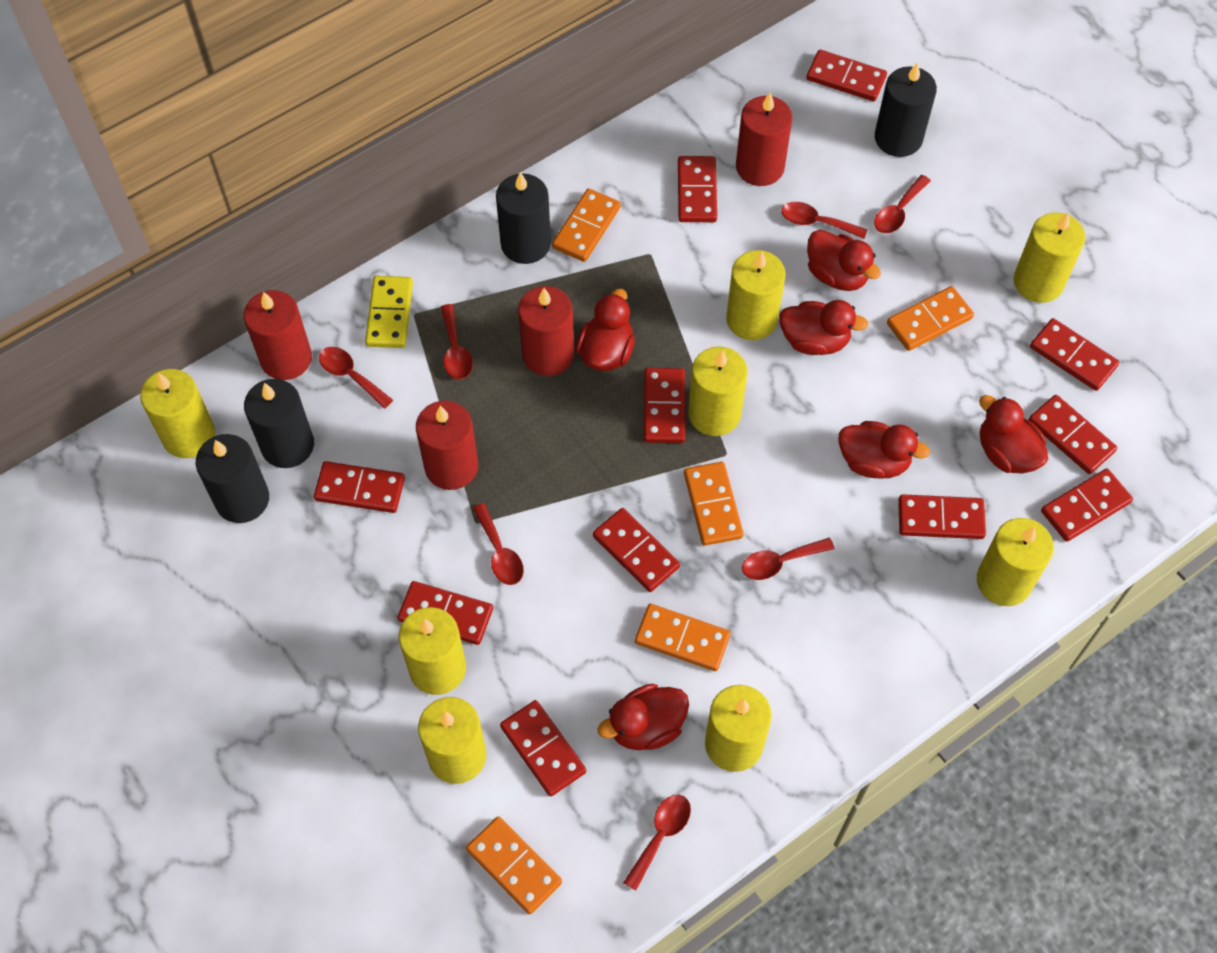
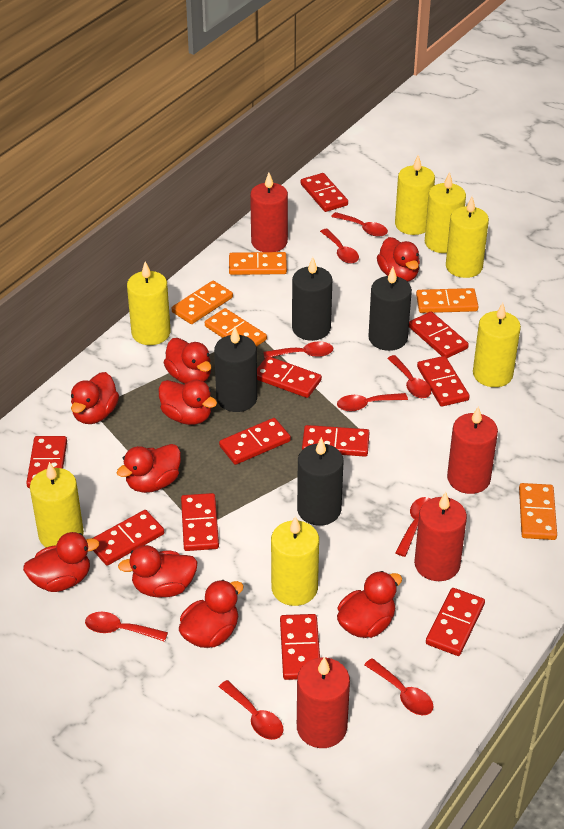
red duck: [576,289,635,371] [597,684,689,750] [779,300,868,355] [807,230,881,291] [839,421,930,479] [979,395,1048,473] = 6 -> [23,532,99,592] [71,372,119,424] [116,444,181,493] [118,545,198,598] [159,380,217,425] [163,338,211,384] [179,580,244,648] [337,571,402,638] [377,237,420,282] = 9
red spoon: [319,347,393,409] [441,304,473,380] [472,503,524,585] [623,795,691,891] [742,538,835,580] [781,202,867,239] [874,175,931,233] = 7 -> [85,612,168,642] [219,680,284,740] [264,341,333,359] [320,229,359,264] [331,212,388,237] [337,393,408,411] [364,658,434,715] [387,355,431,398] [395,497,430,557] = 9
yellow candle: [140,369,215,458] [399,607,466,695] [418,697,486,784] [688,346,748,436] [705,685,772,772] [726,250,786,340] [977,518,1054,606] [1013,212,1085,303] = 8 -> [30,462,84,547] [127,262,171,345] [271,516,319,606] [395,155,435,235] [425,172,466,253] [446,197,489,278] [473,303,521,387] = 7
yellow domino: [365,276,413,348] = 1 -> none = 0

